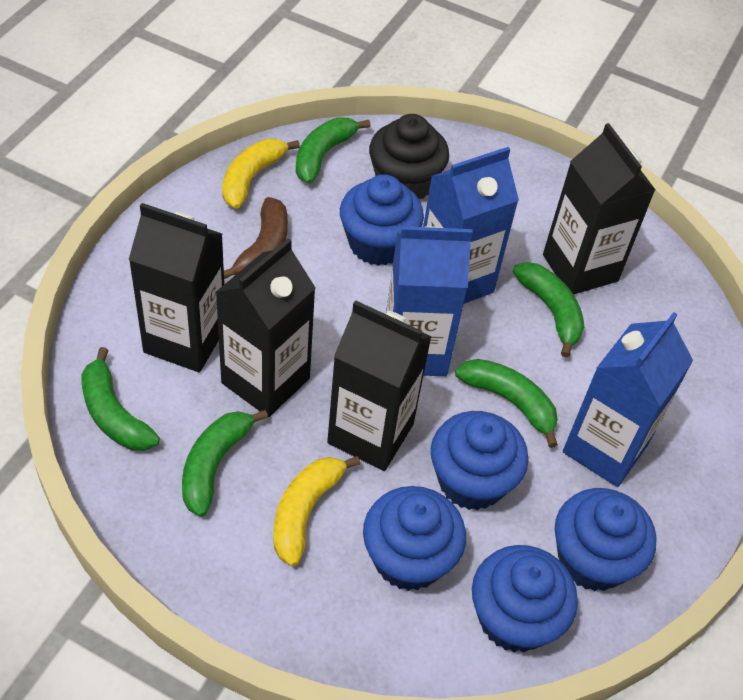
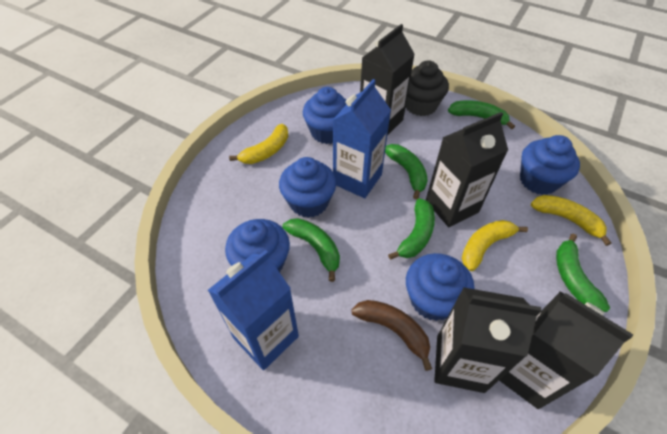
blue carton: [386,226,473,376] [423,147,519,304] [563,312,693,487] = 3 -> [208,250,299,370] [333,79,391,198] = 2
yellow banana: [222,139,300,209] [274,456,360,566] = 2 -> [229,124,288,164] [462,220,528,271] [531,195,612,246] = 3

